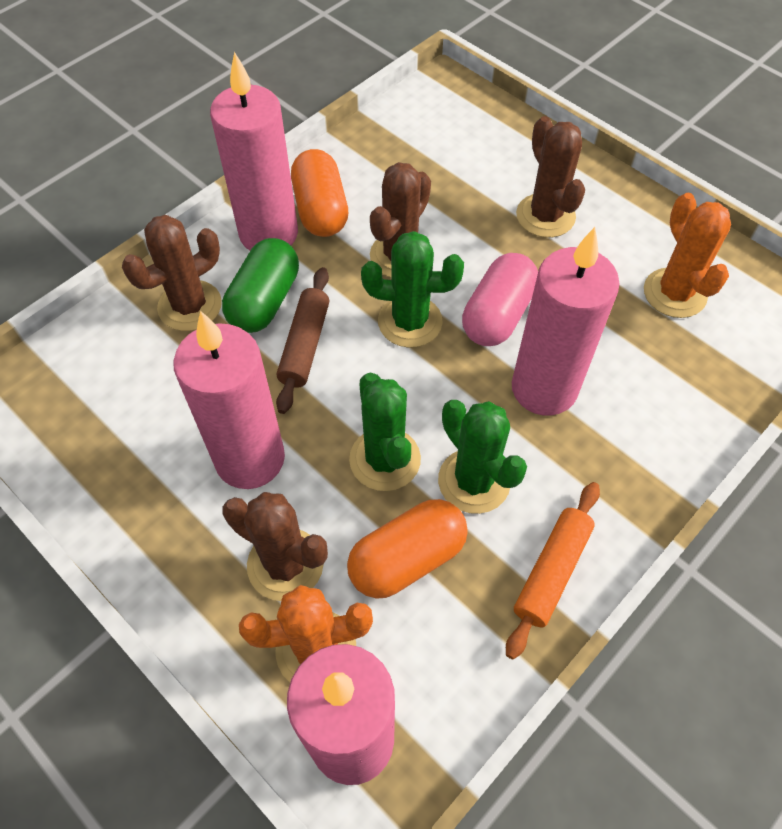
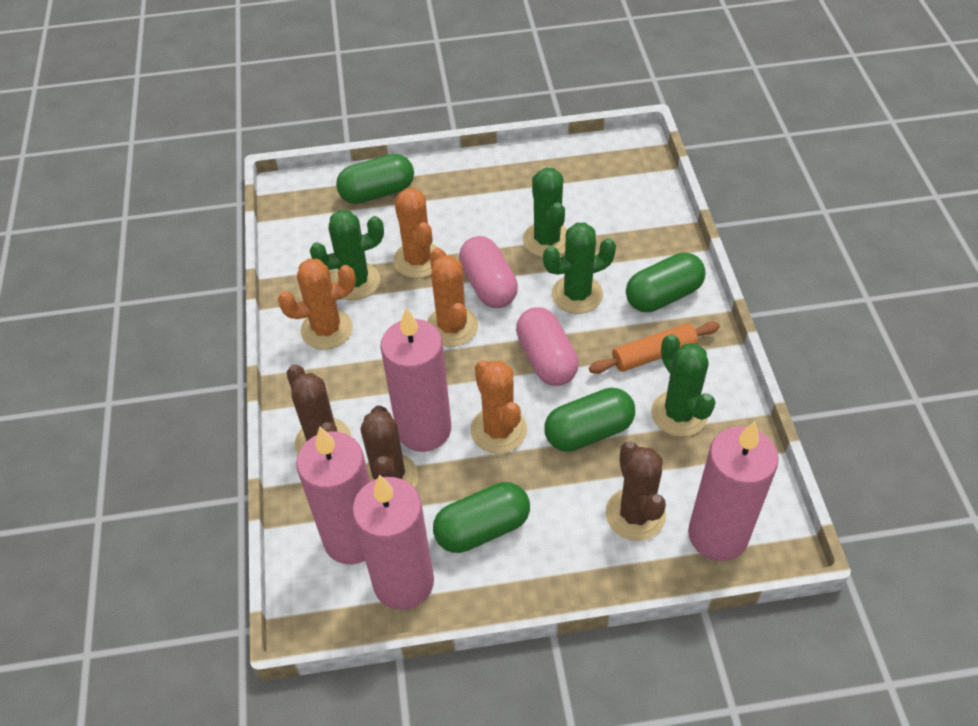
brown cactus: [122,215,222,331] [223,492,328,601] [370,162,431,278] [516,116,585,238] = 4 -> [287,364,351,454] [361,405,418,488] [606,441,666,541] = 3
brown rolling pin: [276,267,329,414] = 1 -> none = 0
green cactus: [349,373,421,491] [361,231,464,347] [438,400,527,514] = 3 -> [310,210,384,300] [523,167,567,257] [543,223,616,314] [651,334,716,437] = 4
green capsule: [222,238,299,333] = 1 -> [336,154,414,204] [433,482,530,553] [544,388,635,452] [626,252,706,312] = 4
orange cactus: [239,585,373,682] [644,193,731,318] = 2 -> [278,259,356,350] [393,188,438,278] [427,248,478,347] [471,360,527,454] = 4
orange capsule: [291,149,348,237] [347,499,468,599] = 2 -> none = 0
pink capsule: [462,253,538,346] = 1 -> [459,236,518,308] [516,307,579,386] = 2

